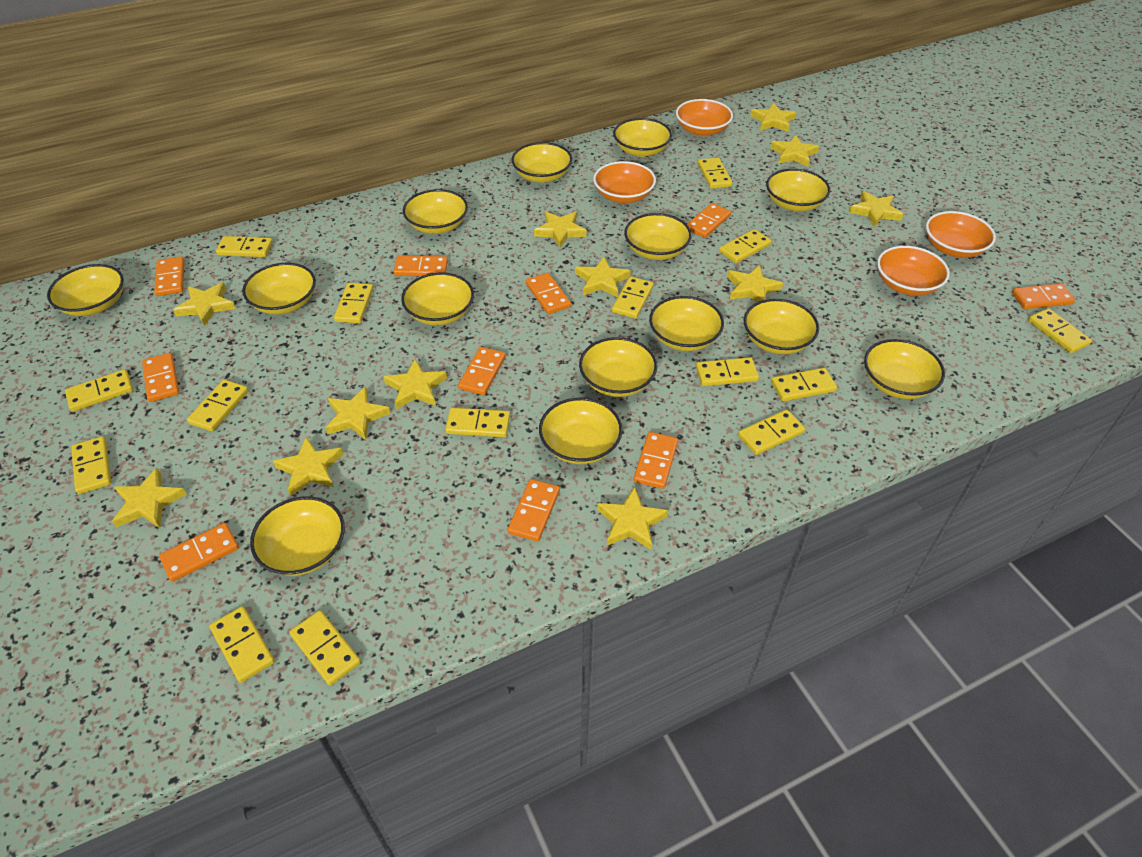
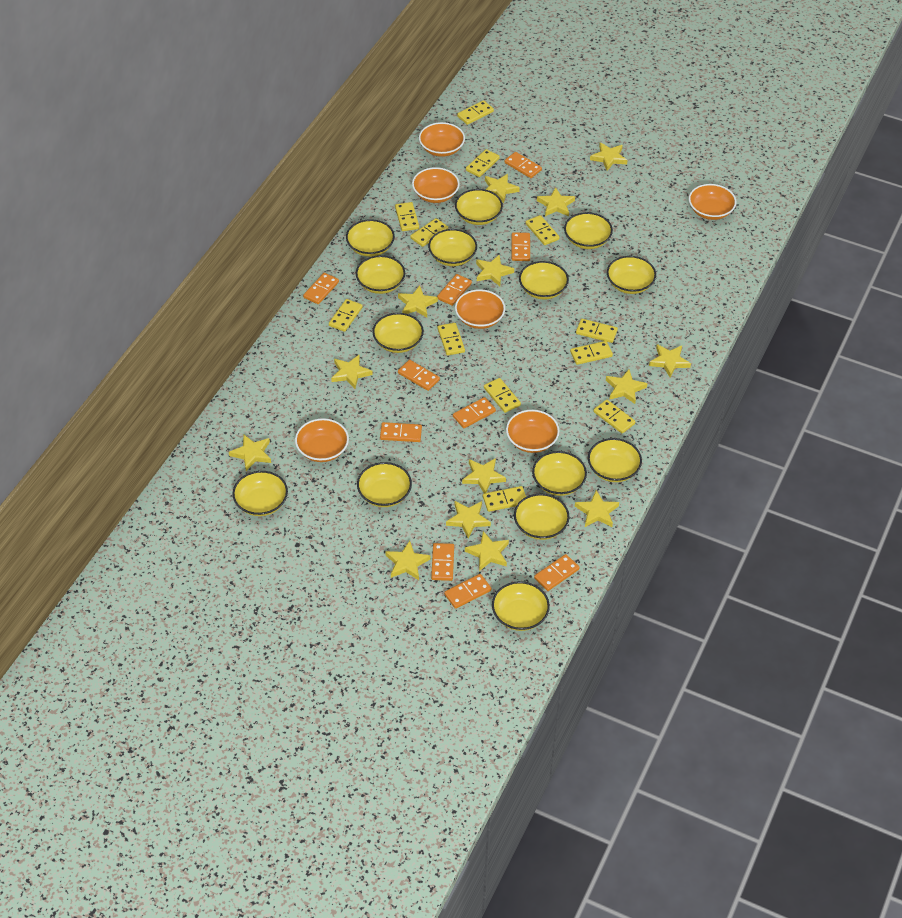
orange bowl: [593,161,656,203] [676,99,733,136] [877,246,950,296] [926,211,996,258] = 4 -> [295,418,349,462] [412,167,460,203] [419,122,465,157] [455,289,505,329] [506,410,560,453] [689,184,736,220] = 6
yellow domino: [65,369,133,412] [71,436,111,494] [187,379,249,432] [209,606,275,683] [216,236,273,257] [289,610,361,686] [334,283,373,323] [445,408,510,437] [612,276,654,319] [696,357,759,386] [698,157,732,189] [719,229,772,263] [738,409,805,455] [771,368,837,401] [1028,308,1092,353] = 15 -> [329,299,363,332] [395,202,419,231] [410,218,448,247] [438,323,465,355] [457,100,494,125] [466,149,500,177] [483,486,526,512] [484,378,521,413] [526,215,560,245] [570,341,613,365] [576,319,618,343] [594,400,635,433] = 12
yellow star: [112,468,187,528] [173,282,236,326] [273,437,343,496] [325,386,390,440] [384,359,447,409] [534,211,587,248] [575,257,631,297] [597,487,668,550] [727,265,783,302] [750,103,797,132] [770,135,819,167] [849,191,903,227] = 12 -> [229,435,271,471] [331,355,373,389] [385,541,431,580] [398,285,438,318] [446,501,491,539] [462,458,506,493] [465,531,509,571] [476,255,514,286] [485,174,520,203] [537,187,575,216] [575,490,619,527] [590,142,628,171] [606,370,648,404] [649,344,691,377] = 14

